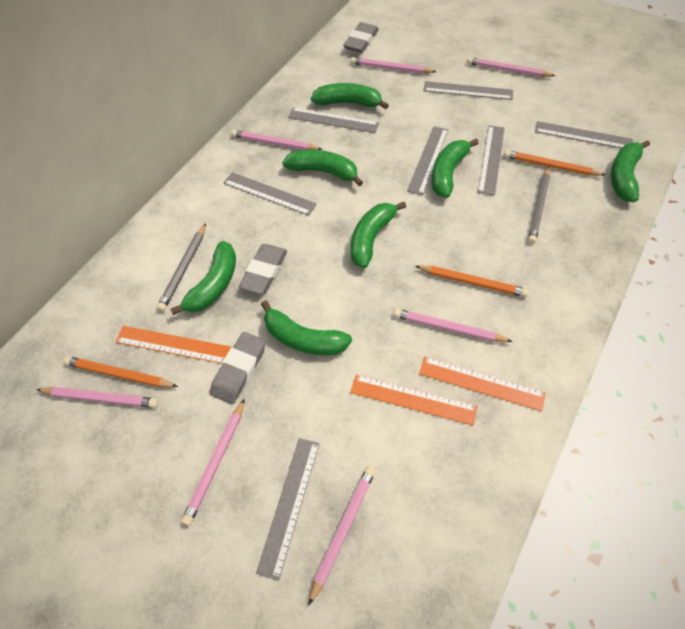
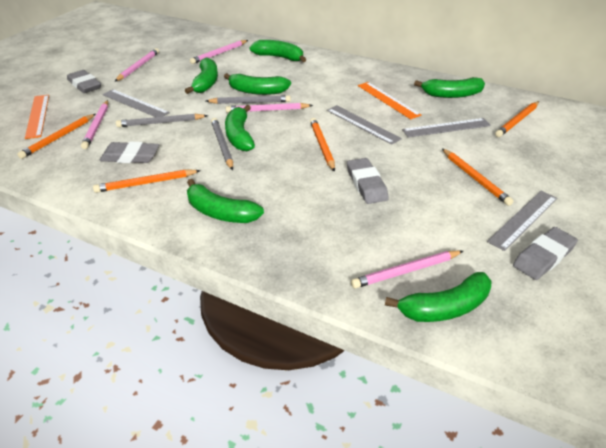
grey eraser: [210,332,266,404] [239,244,287,294] [343,22,379,53] = 3 -> [67,70,101,93] [99,141,159,163] [347,158,389,204] [513,227,578,280] = 4
grey pencil: [157,223,206,312] [528,166,550,244] = 2 -> [116,114,208,127] [206,95,291,104] [211,118,233,170] = 3
grey ruler: [224,172,317,216] [256,438,320,581] [288,107,379,133] [407,126,448,195] [423,81,513,100] [478,125,504,196] [535,121,633,148] = 7 -> [103,89,170,117] [327,105,402,145] [402,118,491,138] [487,191,557,251] = 4
orange pencil: [63,356,178,387] [415,265,529,297] [504,150,605,176] = 3 -> [18,114,95,159] [93,169,201,193] [310,118,335,172] [442,149,514,206] [495,101,539,137] = 5
orange ruler: [115,326,232,364] [350,374,477,425] [419,357,546,411] = 3 -> [25,95,49,139] [358,82,421,119] = 2
pink pencil: [36,387,158,408] [181,399,245,526] [231,130,323,150] [308,466,376,606] [350,57,436,74] [393,309,513,342] [467,57,555,77] = 7 -> [81,100,108,149] [114,48,159,82] [190,40,248,64] [226,103,313,113] [351,250,463,288] = 5

